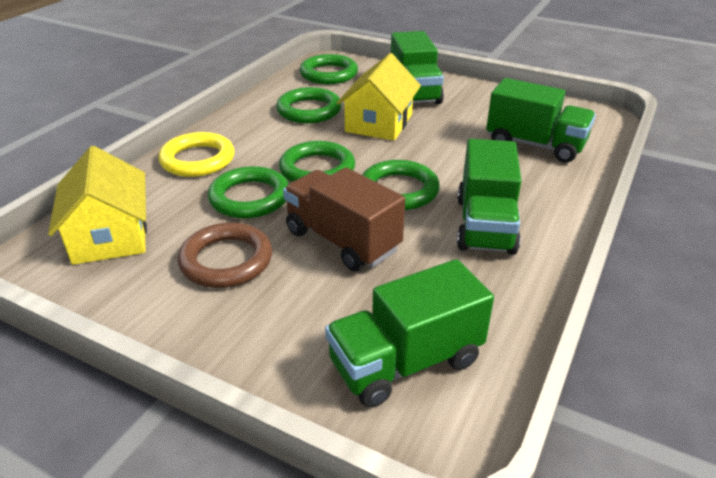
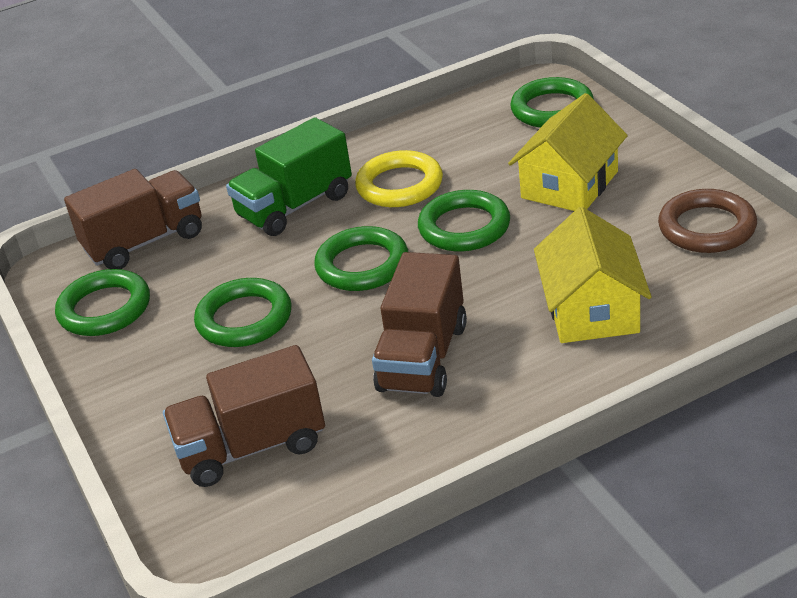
brown truck: [283,167,405,271] = 1 -> [64,169,202,269] [163,345,325,487] [372,252,467,397] = 3
green truck: [325,259,494,408] [391,31,444,104] [457,139,521,255] [486,78,596,163] = 4 -> [226,117,352,236] = 1

